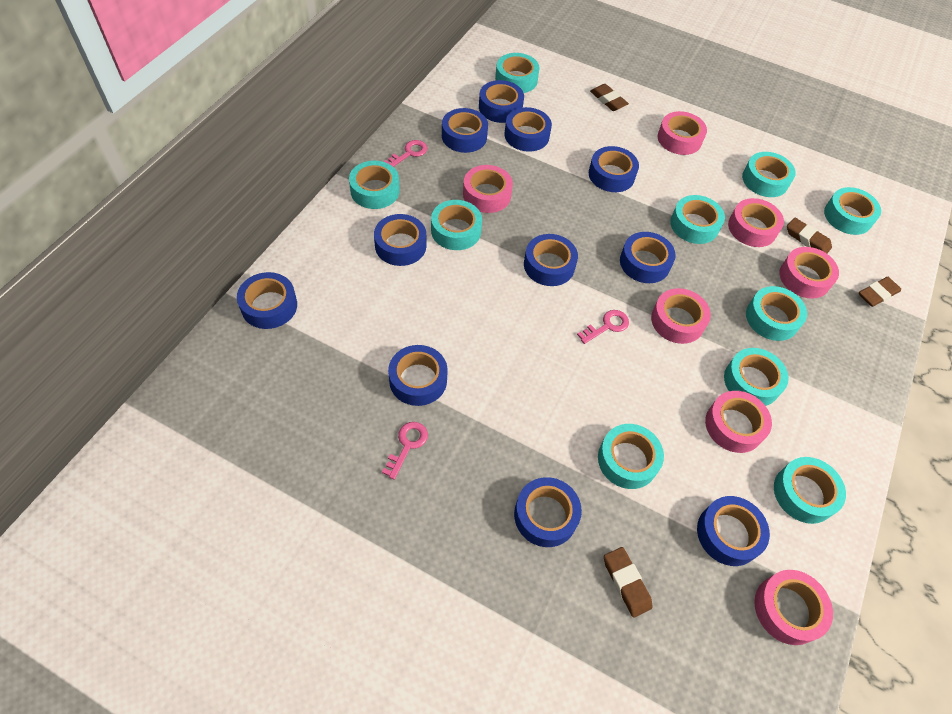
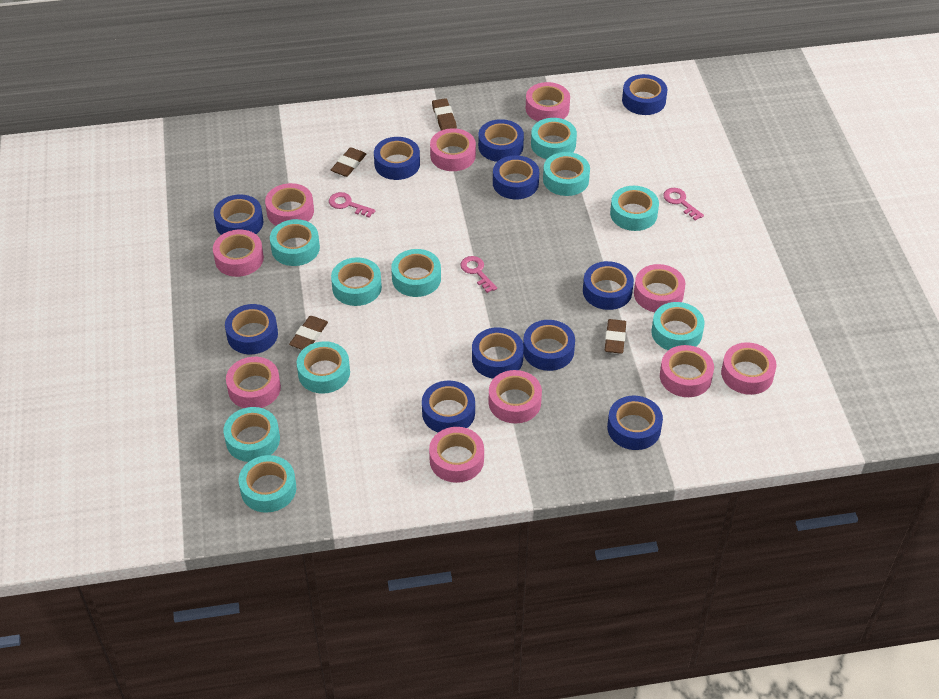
pink tape: [463,165,513,213] [651,288,711,344] [657,111,707,155] [705,391,772,453] [728,198,784,247] [754,570,833,645] [779,247,839,299] = 7 -> [213,230,264,277] [226,357,281,408] [265,183,314,226] [429,427,484,483] [430,128,476,171] [489,370,542,423] [526,82,570,121] [634,264,685,312] [660,345,714,397] [721,342,776,395] = 10

